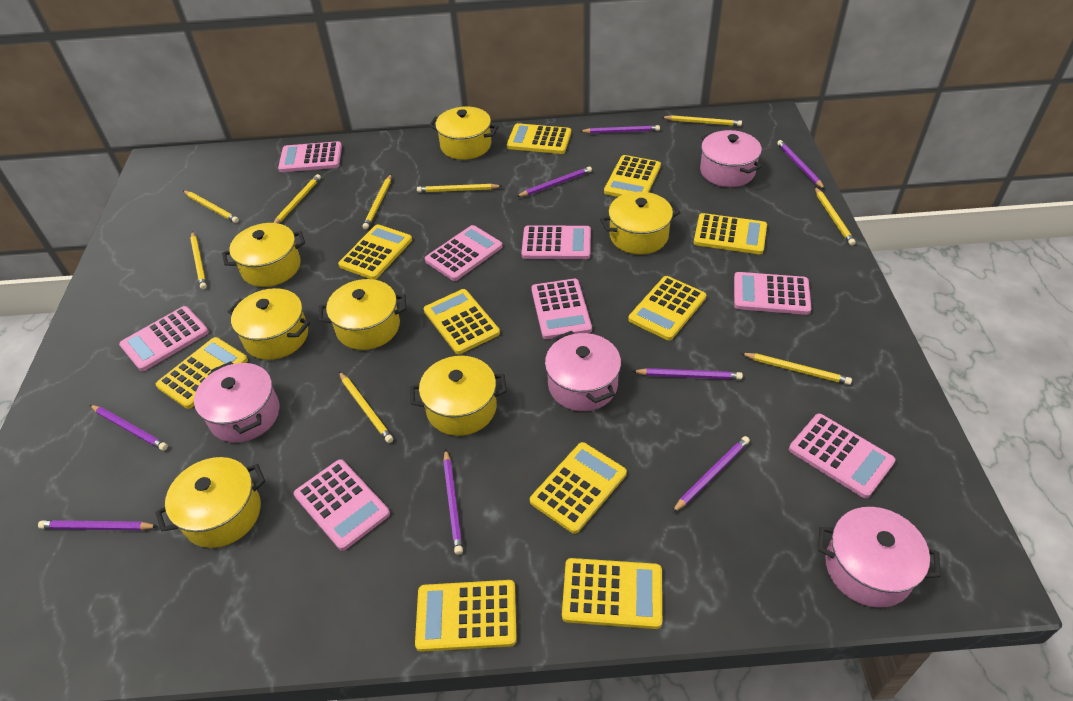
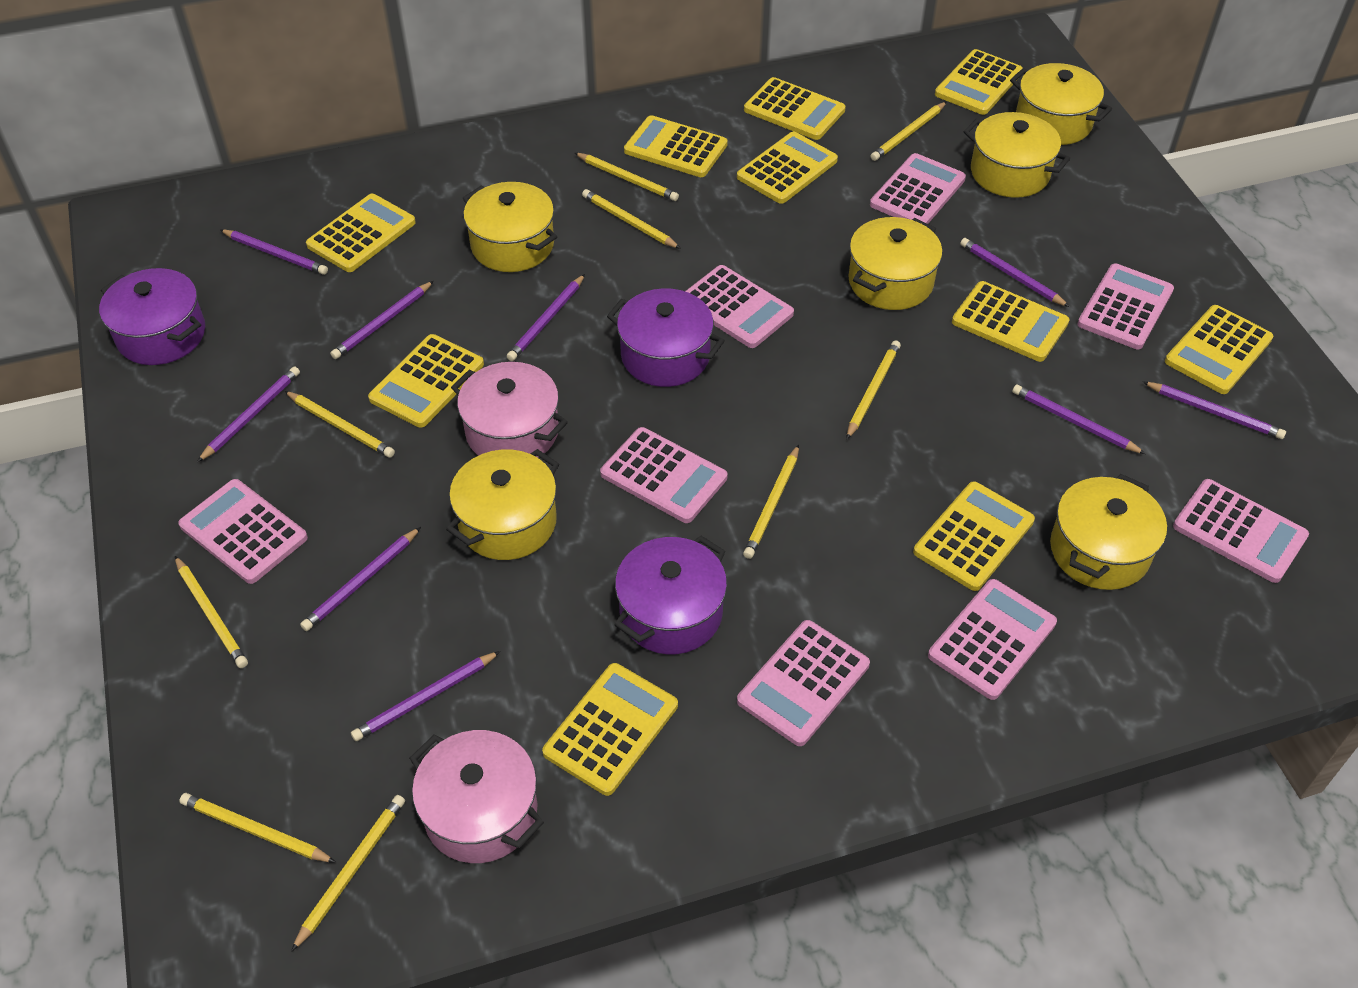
pink pot: [194,361,280,443] [545,331,621,411] [700,130,762,187] [818,507,941,608] = 4 -> [409,730,544,863] [451,362,568,458] = 2
purple pencil: [38,520,158,531] [90,405,168,451] [443,449,463,555] [516,166,592,197] [579,125,660,134] [632,368,743,380] [672,436,750,513] [777,140,825,189] = 8 -> [197,366,300,462] [220,229,328,275] [300,527,421,631] [330,281,434,359] [351,651,500,741] [507,274,585,361] [960,238,1070,307] [1012,384,1146,454] [1143,382,1286,439] = 9
purple pot: none = 0 -> [99,268,205,365] [607,289,725,387] [614,536,727,654] = 3
yellow pot: [155,457,266,548] [222,223,305,287] [228,288,310,360] [319,279,406,350] [410,356,507,436] [429,106,499,160] [600,192,681,255] = 7 -> [446,449,559,560] [463,182,557,272] [848,217,943,310] [964,112,1070,198] [1010,63,1112,145] [1050,474,1167,590] = 6

